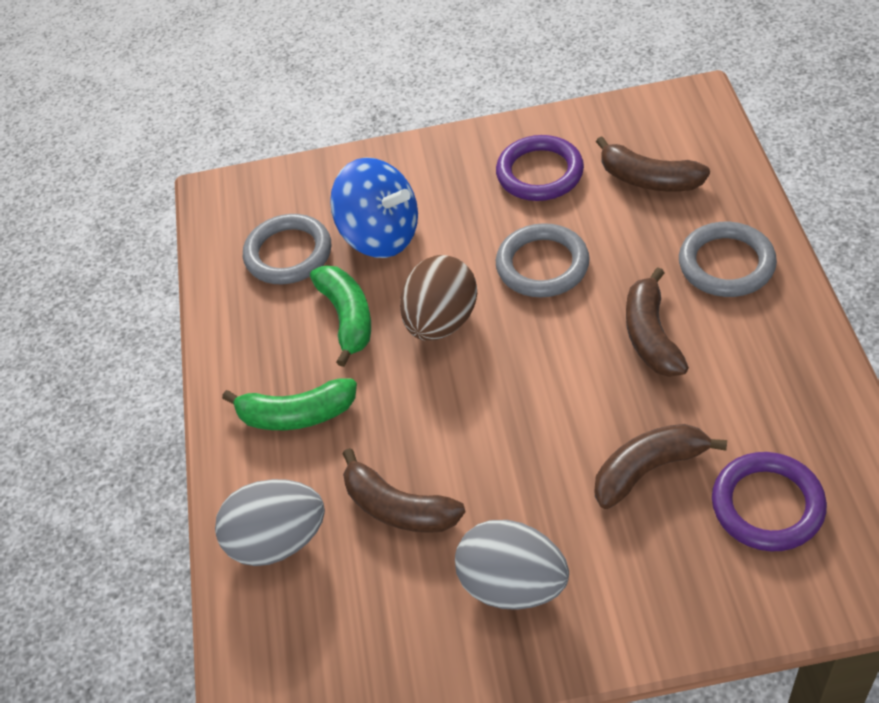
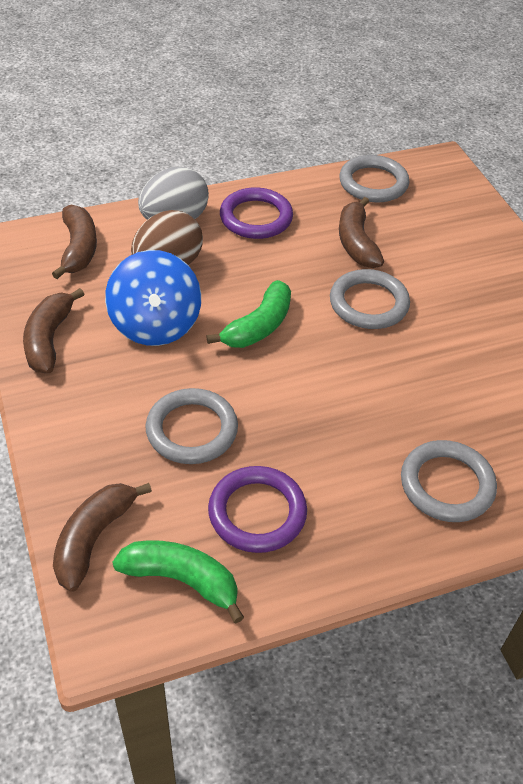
grey egg: [215,479,325,566] [455,520,569,610] = 2 -> [138,167,209,220] = 1
grey ring: [243,214,331,284] [496,223,590,297] [679,222,777,297] = 3 -> [145,388,238,464] [330,269,410,329] [339,155,409,203] [401,440,497,522] = 4

